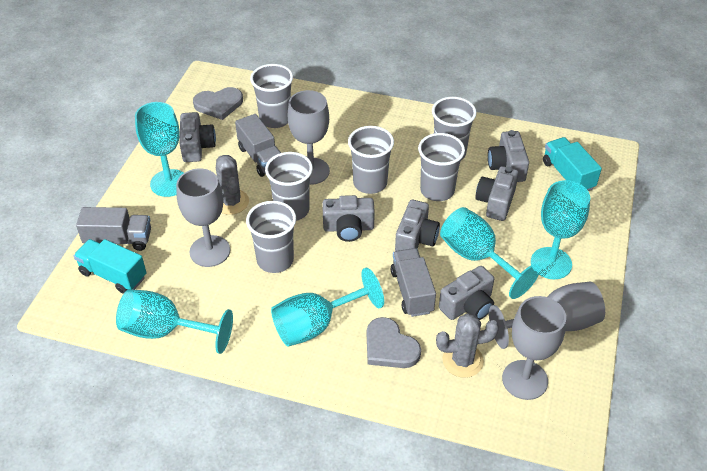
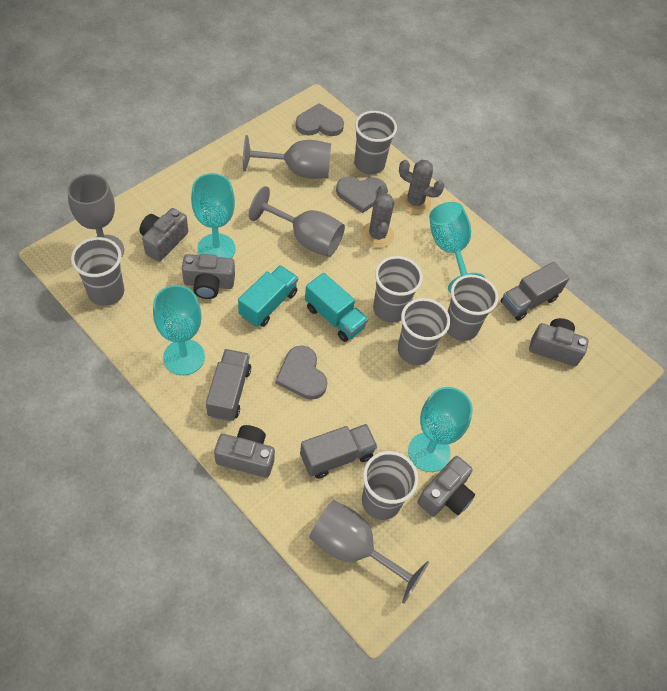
grey camera: [179,112,216,162] [322,195,375,242] [395,200,440,251] [439,266,494,320] [475,166,519,221] [488,130,529,182] = 6 -> [139,208,188,262] [182,254,235,299] [214,425,275,478] [418,456,475,516] [529,318,589,366] = 5
grey heart: [193,87,243,120] [367,317,421,368] = 2 -> [276,346,327,400] [296,103,344,136] [336,177,387,213] = 3
turquoise goblet: [116,289,233,354] [135,102,184,197] [271,268,384,347] [440,207,540,299] [531,180,590,279] = 5 -> [153,285,205,375] [191,173,236,258] [408,387,473,472] [429,202,485,293] = 4

